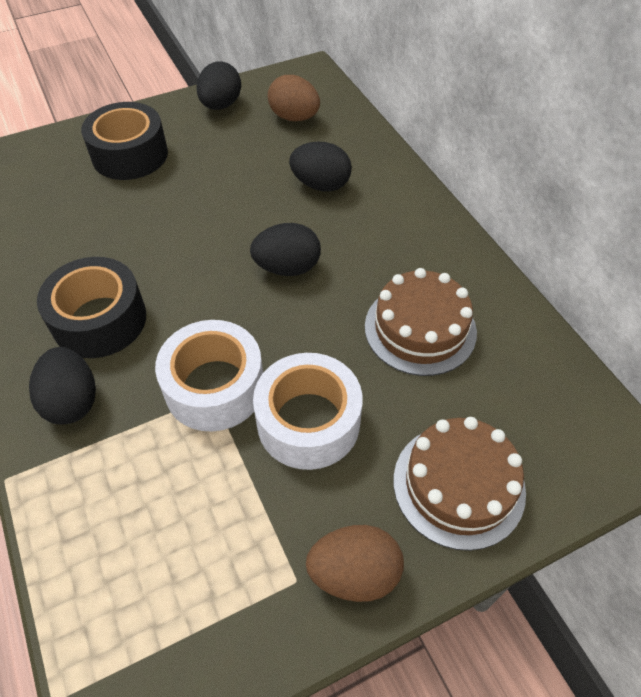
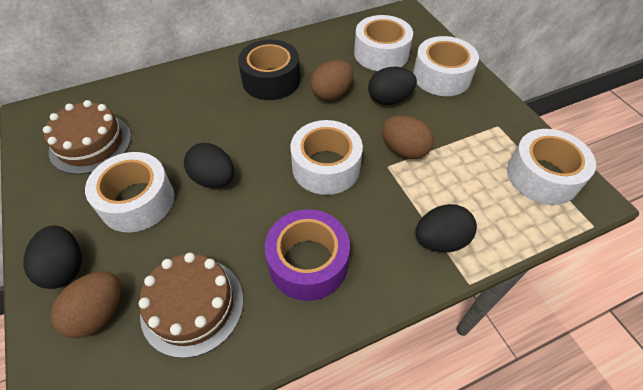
black tape: [37,257,146,358] [81,102,168,180] = 2 -> [238,39,300,100] = 1
brown egg: [268,75,320,121] [306,525,404,602] = 2 -> [51,271,121,339] [310,60,353,101] [382,116,434,159] = 3
purple tape: none = 0 -> [265,209,350,301] = 1
white tape: [155,320,263,432] [253,353,363,470] = 2 -> [85,152,174,232] [290,120,363,195] [354,15,413,71] [413,36,479,96] [507,129,596,205] = 5

